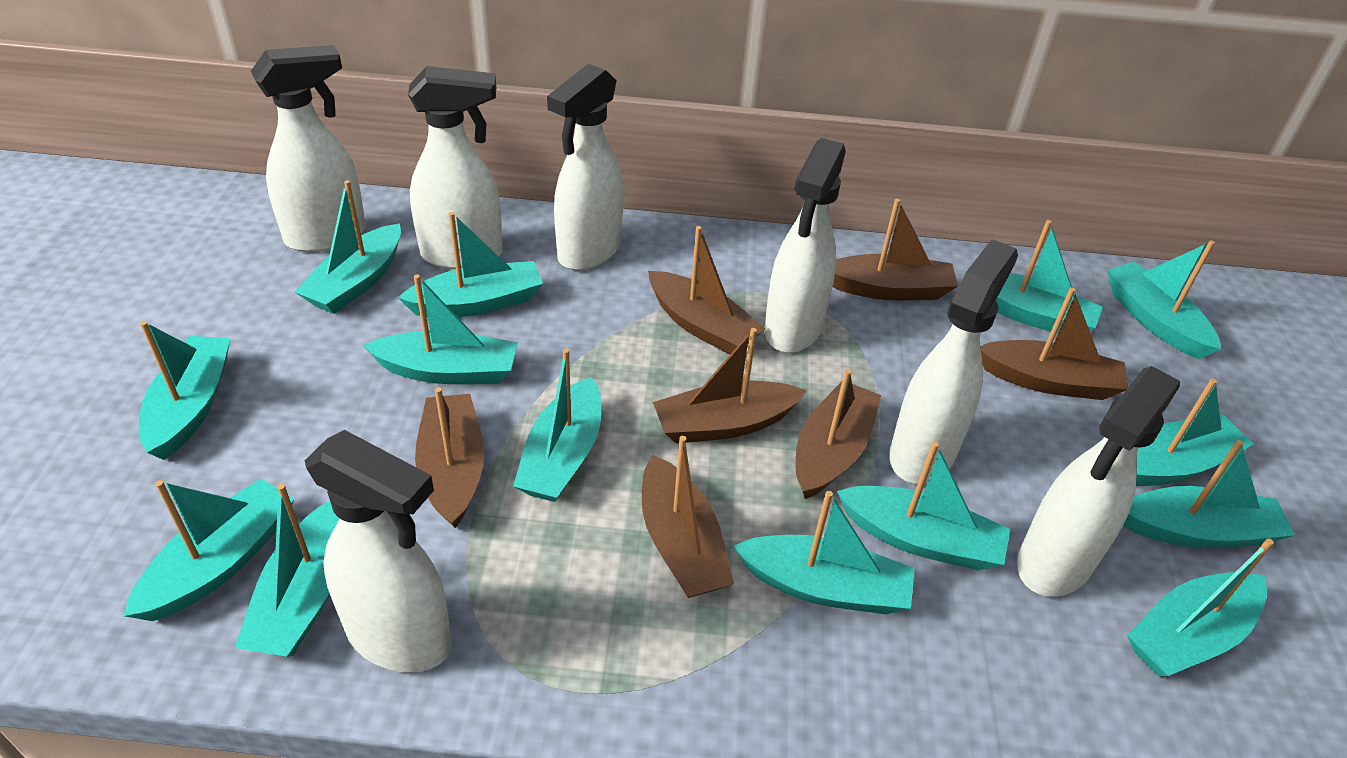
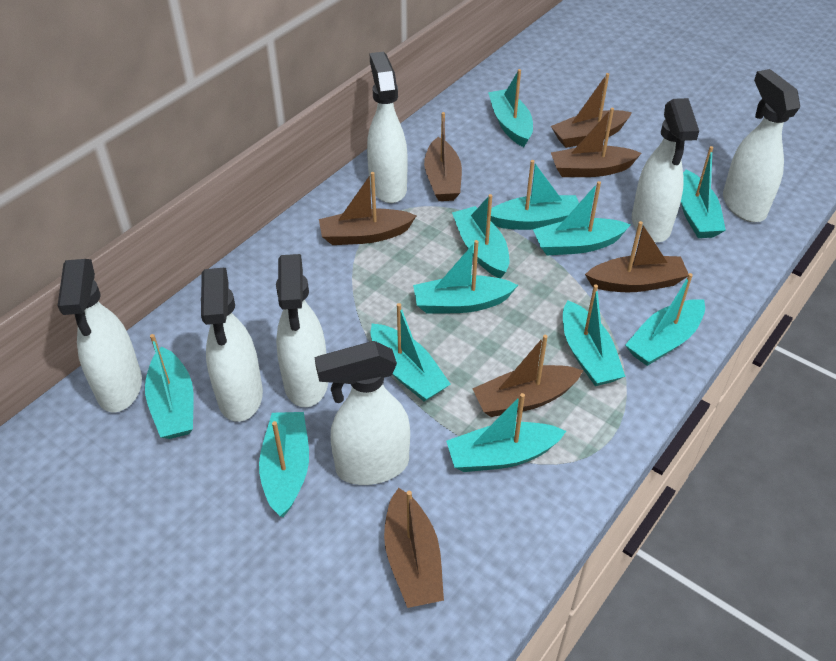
turquoise boat: [124,479,295,621] [139,321,231,460] [235,484,339,657] [295,180,401,314] [363,275,518,384] [398,212,543,317] [513,348,601,502] [734,491,915,614] [837,442,1010,570] [964,220,1103,333] [1107,240,1221,359] [1124,440,1295,548] [1127,539,1274,676] [1136,379,1254,486] = 14 -> [145,334,194,439] [259,412,309,517] [370,303,451,402] [413,240,518,314] [446,393,566,472] [452,194,509,278] [488,69,533,147] [490,160,579,230] [533,181,631,256] [563,284,626,386] [625,273,705,366] [681,146,726,238] = 12

